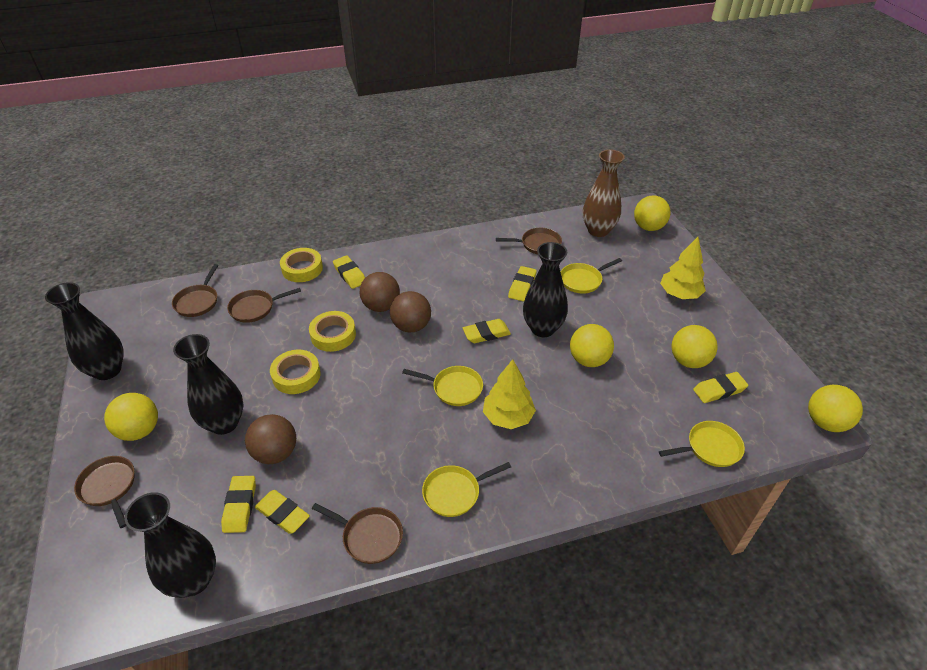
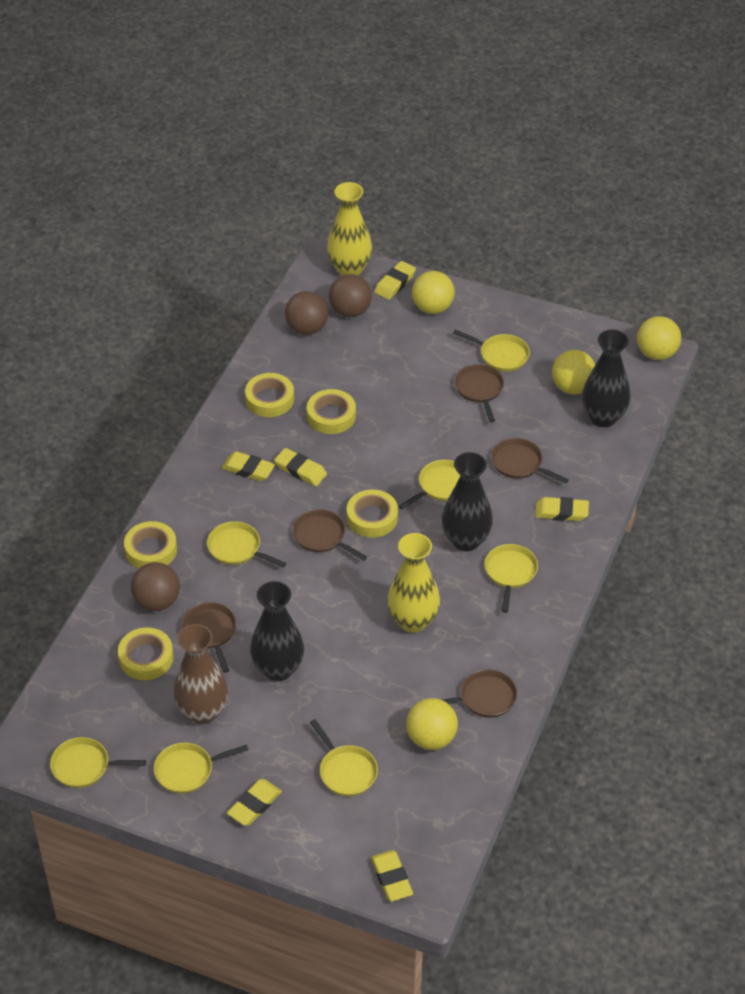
black vase: [45,282,124,380] [124,492,216,598] [173,334,244,435] [523,242,568,337] = 4 -> [250,581,304,681] [442,452,493,551] [582,330,631,427] = 3
yellow ball: [104,393,158,441] [570,324,614,367] [634,196,671,231] [672,325,718,368] [808,385,863,432] = 5 -> [406,698,458,750] [412,271,455,314] [552,350,595,394] [637,316,681,360] = 4
yellow pan: [402,366,483,406] [422,462,511,517] [561,258,622,294] [659,421,745,467] = 4 -> [50,737,146,788] [154,743,248,793] [207,521,286,568] [310,719,378,796] [398,460,460,509] [453,329,530,372] [485,544,538,613] = 7
yellow tape: [270,350,321,394] [280,248,323,282] [309,311,356,352] = 3 -> [118,628,173,680] [124,521,177,569] [245,373,294,417] [307,389,356,434] [347,489,398,538] = 5
yellow tree: [483,359,536,429] [660,237,706,299] = 2 -> none = 0
yellow vase: none = 0 -> [327,182,372,276] [387,533,440,633] = 2

